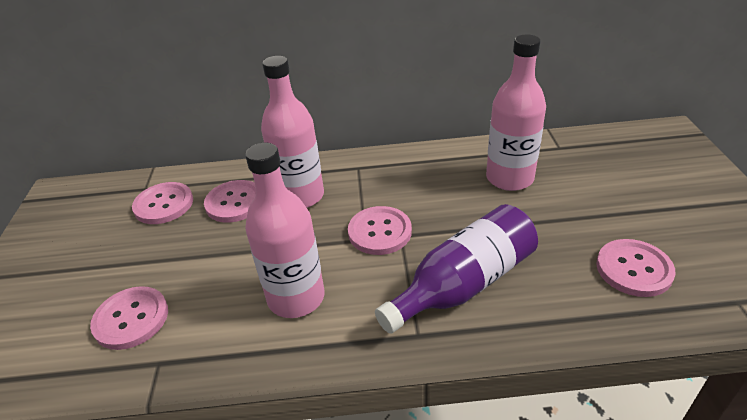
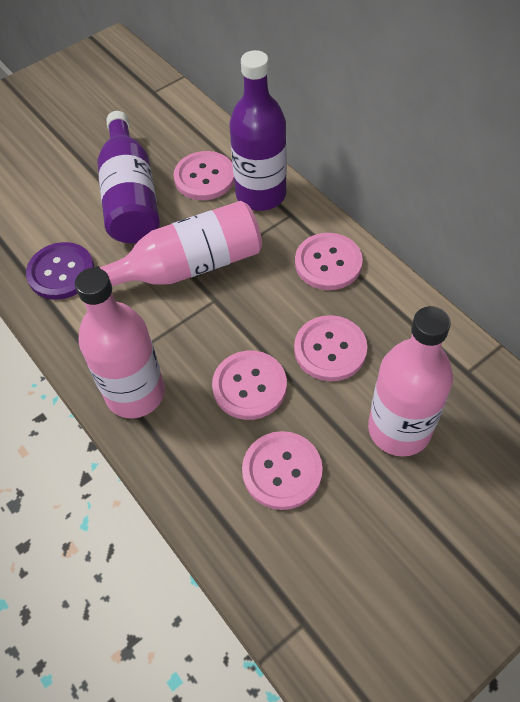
purple bottle: [375,204,538,334] = 1 -> [98,111,160,243] [229,50,287,211] = 2
purple button: none = 0 -> [26,242,94,300] = 1

